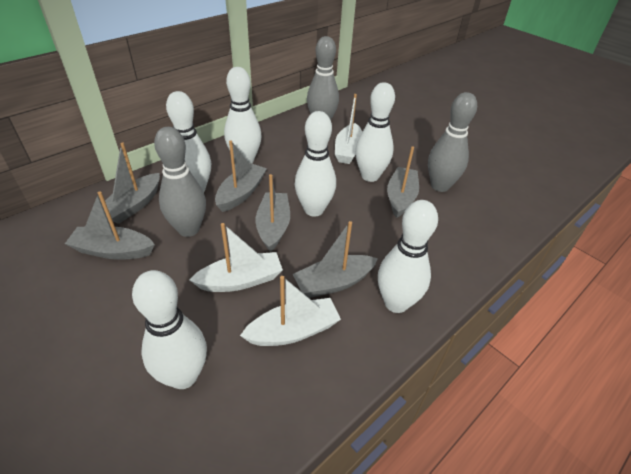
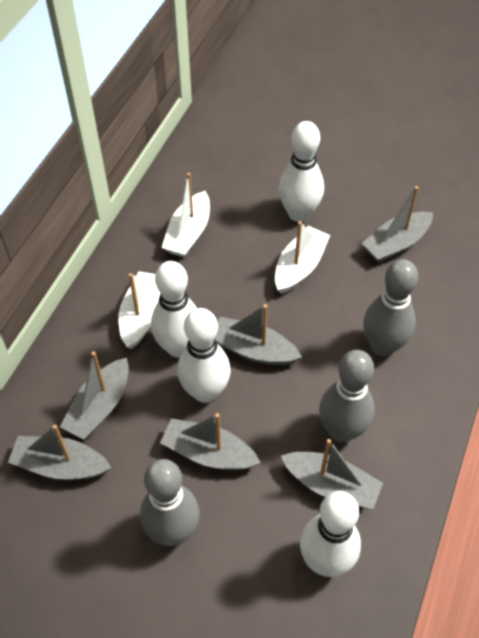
white bowling pin: [132,270,207,389] [166,91,211,192] [224,67,262,163] [295,111,336,217] [355,82,395,182] [378,200,438,313] = 6 -> [151,261,197,358] [177,308,231,403] [279,121,324,222] [300,491,361,577] = 4

